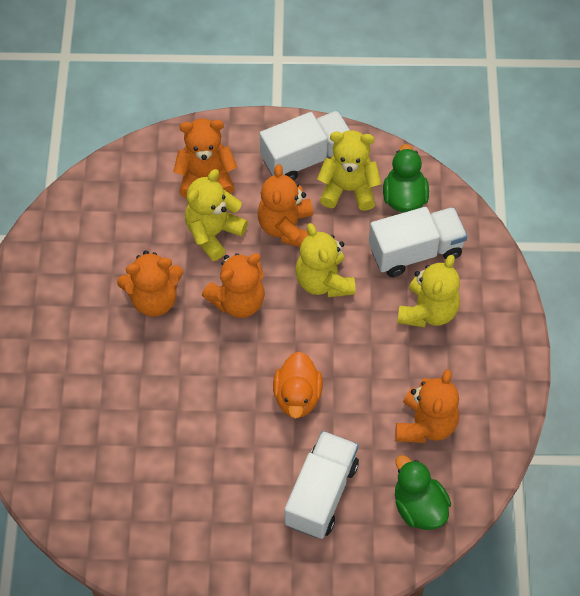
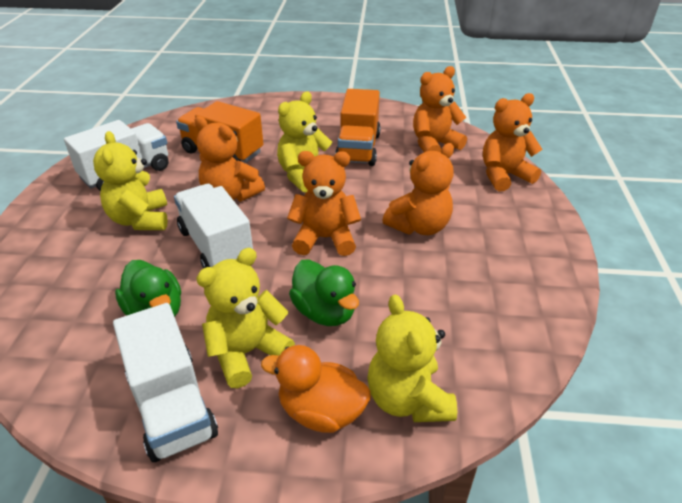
orange truck: none = 0 -> [176,101,263,163] [335,89,381,166] = 2

